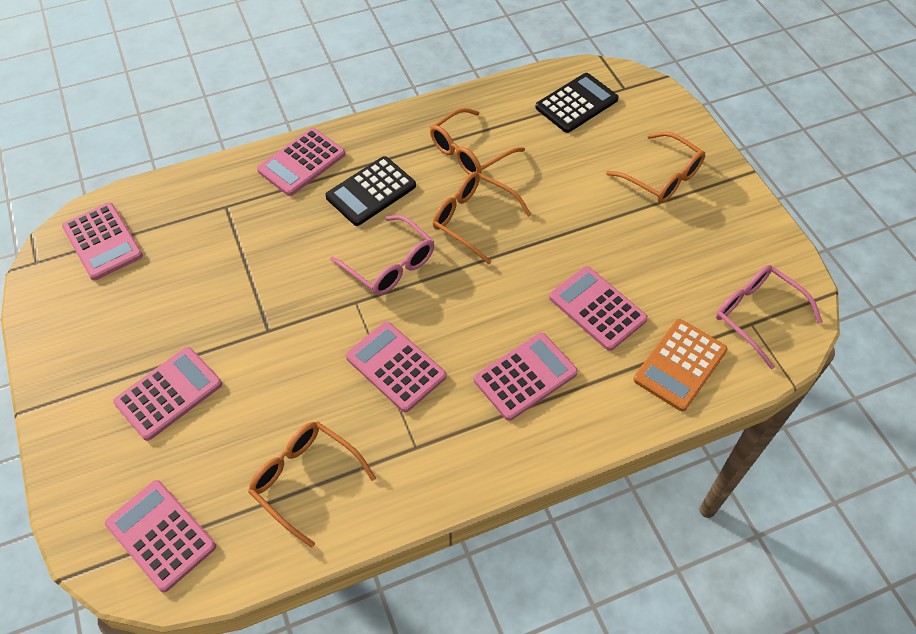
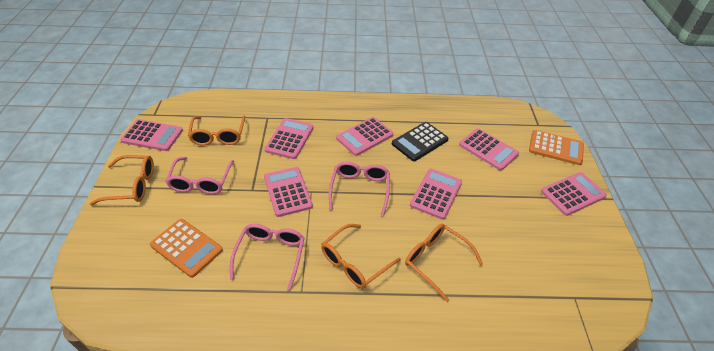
black calculator: [325,156,416,226] [535,73,619,133] = 2 -> [392,122,448,161] = 1
orange calculator: [633,319,728,411] = 1 -> [150,219,223,278] [529,130,584,165] = 2
pink glasses: [330,215,434,295] [716,265,823,369] = 2 -> [165,157,234,194] [230,224,304,290] [329,162,390,215] = 3

